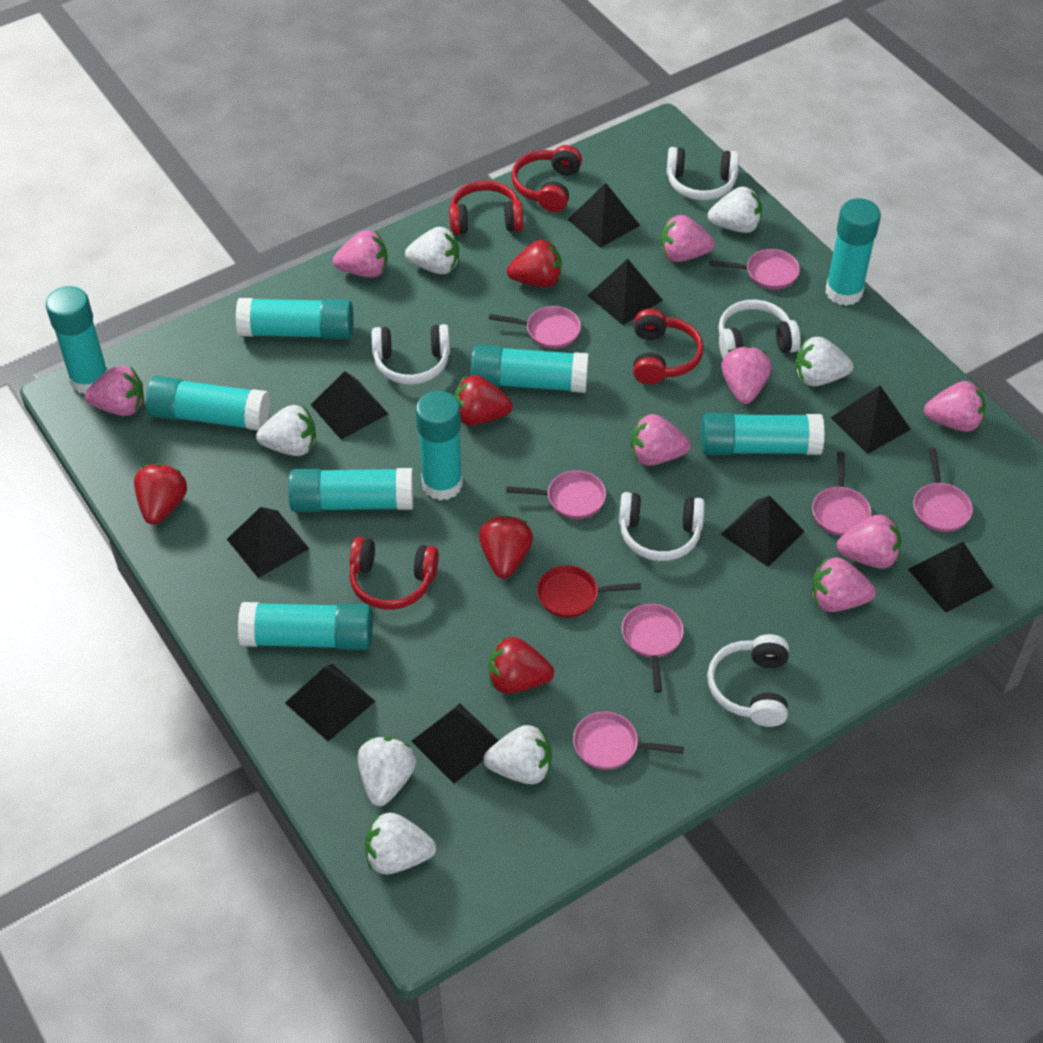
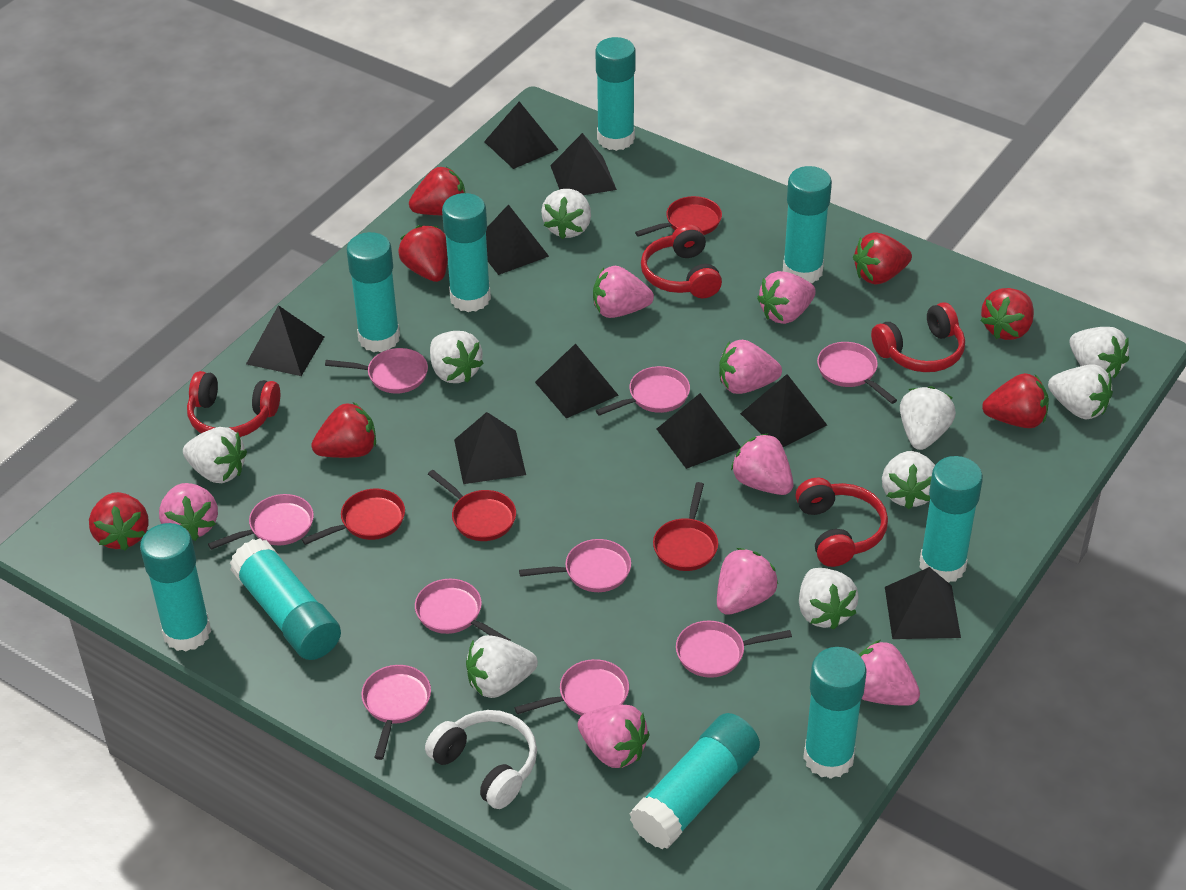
pink pan: [489,306,581,349] [506,470,606,519] [573,711,684,770] [622,604,684,693] [710,249,800,290] [812,452,871,536] [913,448,973,532] = 7 -> [208,494,314,550] [325,348,428,394] [361,665,431,760] [415,579,511,641] [514,659,629,716] [519,539,631,592] [596,366,690,416] [676,621,792,678] [817,342,897,404] = 9
red pan: [537,565,641,618] = 1 -> [302,489,405,545] [428,470,516,541] [635,196,722,237] [653,482,718,571] = 4
red strawberry: [134,463,187,525] [454,375,513,426] [479,516,533,578] [488,637,554,694] [507,240,562,287] = 5 -> [89,492,149,551] [311,402,376,458] [398,225,448,282] [409,167,465,215] [853,232,912,285] [980,288,1034,340] [982,373,1049,428] = 7
white headphones: [372,324,450,385] [619,492,705,561] [666,147,739,200] [707,634,789,727] [718,300,801,359] = 5 -> [425,710,537,809] = 1
white strawberry: [256,405,316,456] [358,737,416,806] [365,813,436,874] [405,227,459,274] [483,725,552,784] [708,186,762,233] [795,337,853,386] = 7 -> [183,427,247,483] [430,331,484,383] [466,635,538,698] [541,189,591,239] [799,568,859,630] [882,451,935,509] [900,386,956,450] [1048,364,1113,419] [1070,327,1129,378] = 9

